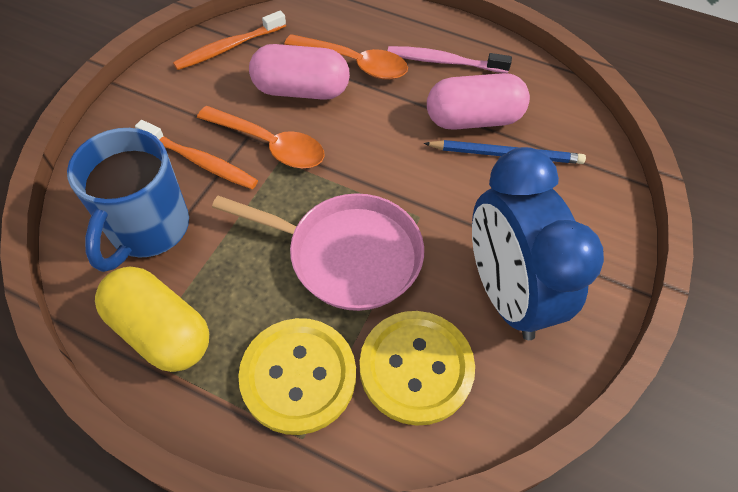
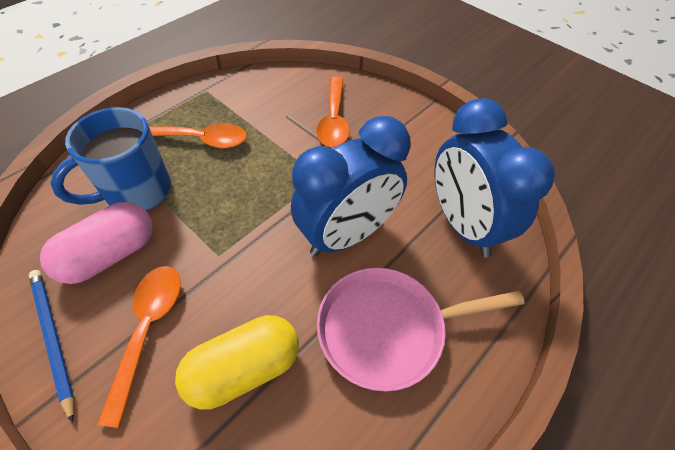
blue clock: [472,147,604,340] = 1 -> [291,116,411,256] [434,98,555,257] = 2
orange spoon: [197,106,325,168] [284,34,408,80] = 2 -> [97,266,181,428] [149,123,247,148] [316,76,350,147] = 3
orange toothbrush: [135,120,258,189] [173,11,286,70] = 2 -> none = 0
pink capsule: [249,44,350,100] [427,73,530,130] = 2 -> [40,202,153,284] = 1
pink toothbrush: [388,46,512,73] = 1 -> none = 0
yellow button: [238,318,356,435] [359,311,475,426] = 2 -> none = 0

